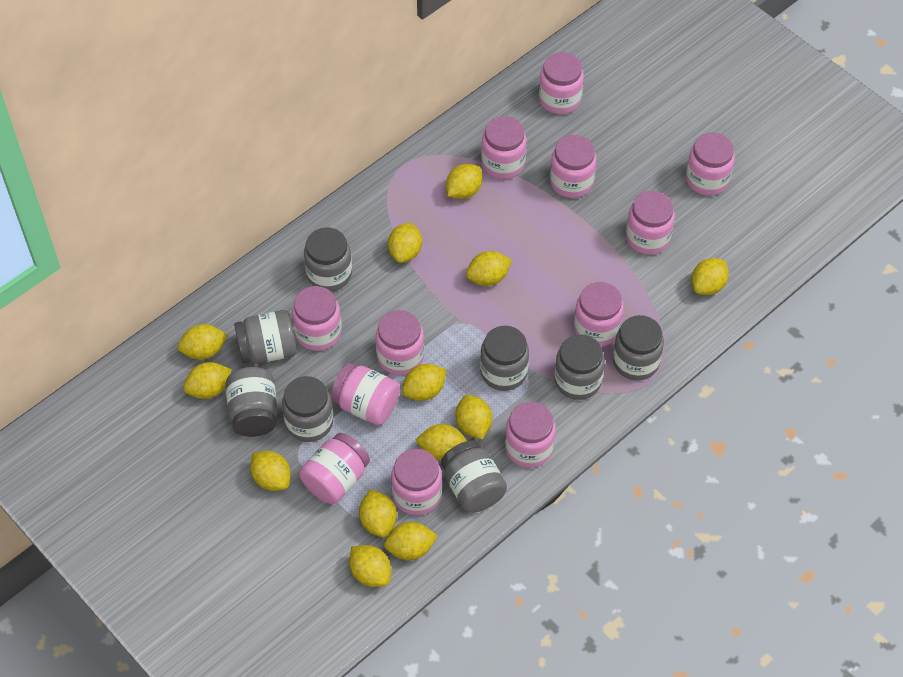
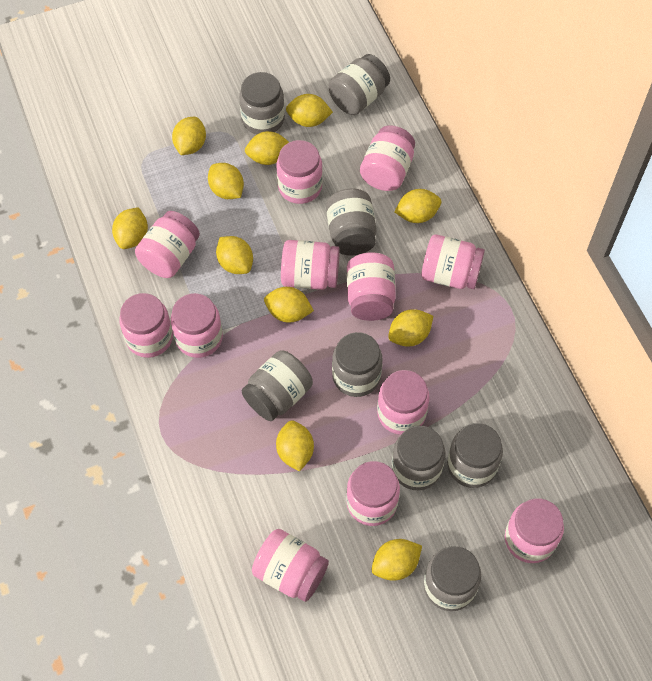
yellow lemon: [178,324,228,360] [184,362,232,399] [250,451,291,491] [349,545,391,587] [359,490,397,537] [384,522,438,560] [388,222,422,263] [402,364,447,401] [415,424,467,461] [446,164,482,199] [456,395,492,440] [466,251,512,286] [692,258,729,295] = 13 -> [112,207,148,249] [172,117,206,155] [208,163,244,199] [216,236,253,274] [245,131,289,165] [264,287,314,322] [276,421,314,472] [286,94,333,127] [371,539,422,581] [388,309,433,347] [394,189,441,223] = 11

